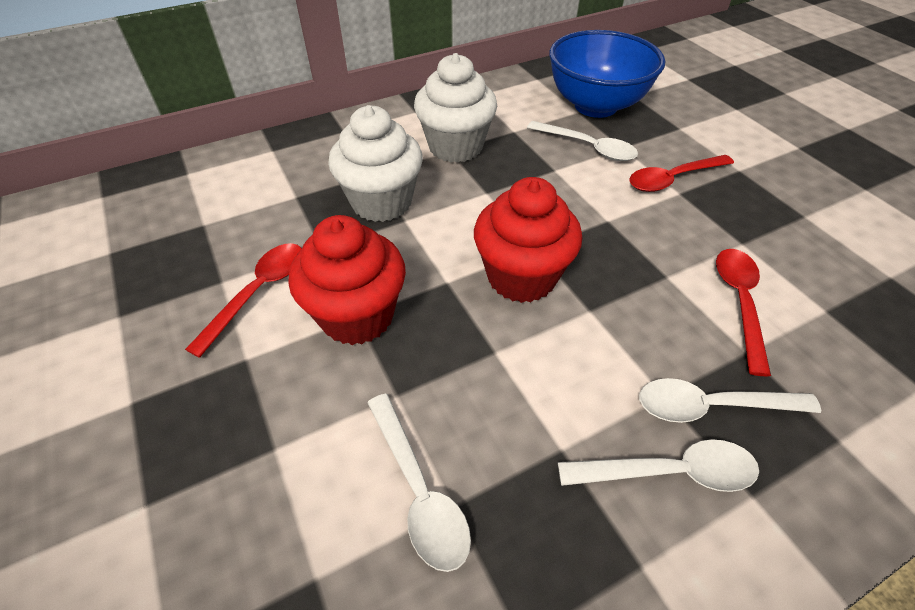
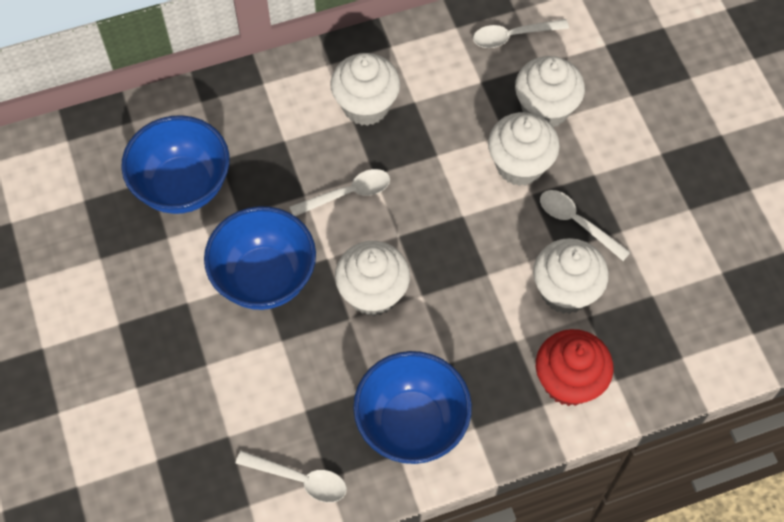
blue bowl: [549,30,665,118] = 1 -> [121,115,230,214] [204,206,316,310] [353,351,472,464] = 3
red cupcake: [288,215,406,345] [474,177,582,303] = 2 -> [536,329,613,406] = 1
red spoon: [185,243,302,358] [630,155,734,192] [716,249,771,376] = 3 -> none = 0
white cupcake: [328,105,423,222] [414,53,497,163] = 2 -> [330,53,400,126] [335,241,410,316] [488,112,560,186] [515,56,585,127] [533,238,609,314] = 5

